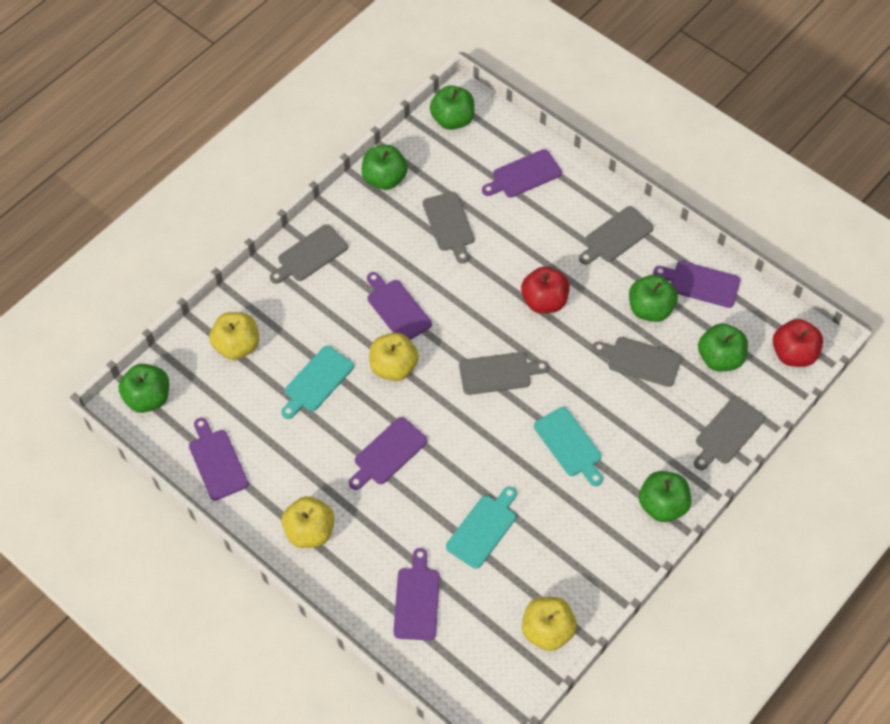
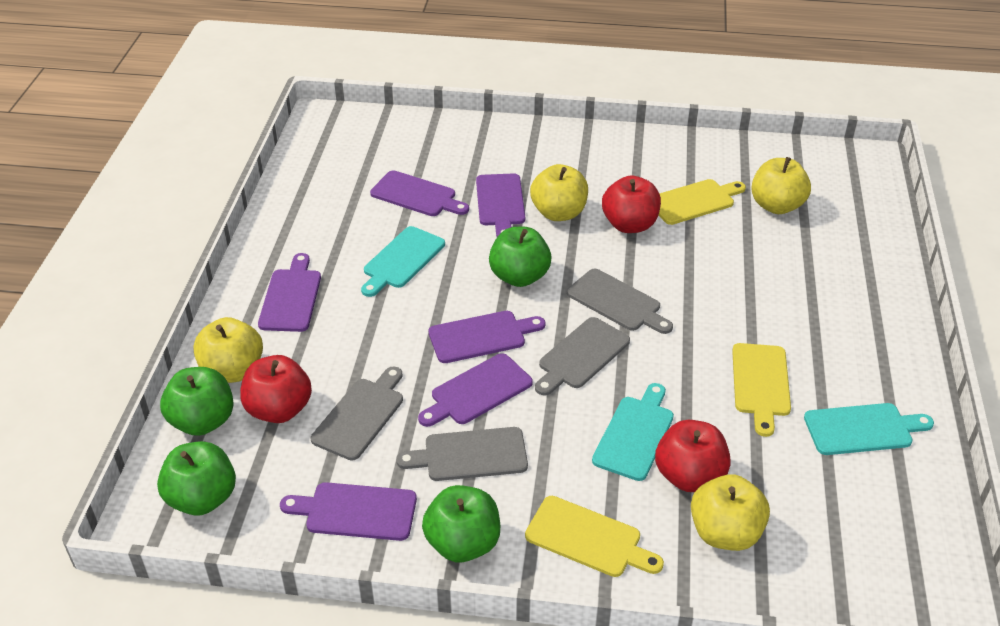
green apple: [118,363,169,413] [362,145,408,190] [430,85,475,130] [629,275,678,322] [639,471,691,522] [698,324,748,372] = 6 -> [157,441,236,516] [160,367,234,436] [422,485,500,562] [489,227,551,287] = 4
grey cutting board: [270,224,348,284] [423,192,475,263] [459,352,549,395] [579,206,654,265] [592,337,682,387] [694,397,765,470] = 6 -> [311,367,403,461] [396,427,528,481] [535,317,630,395] [567,269,673,334] = 4
red apple: [521,266,570,313] [773,319,823,367] = 2 -> [240,355,312,423] [602,175,661,233] [655,420,731,492] = 3
yellow cutting board: none = 0 -> [525,496,664,577] [659,179,746,225] [732,343,791,437] = 3

